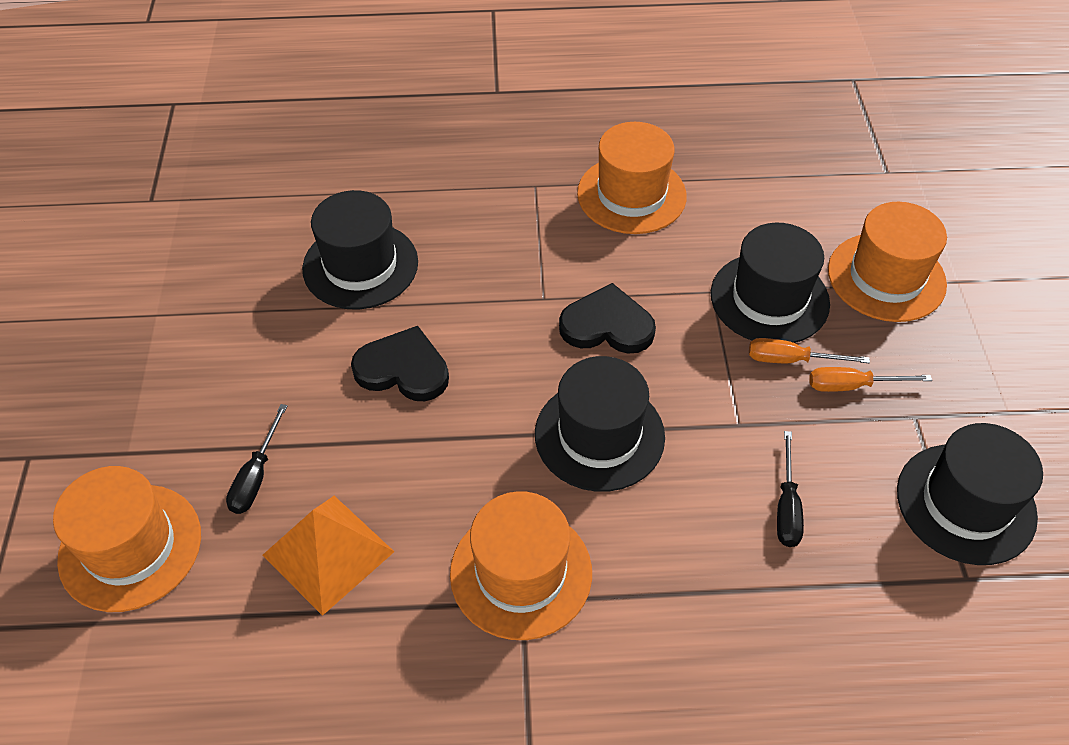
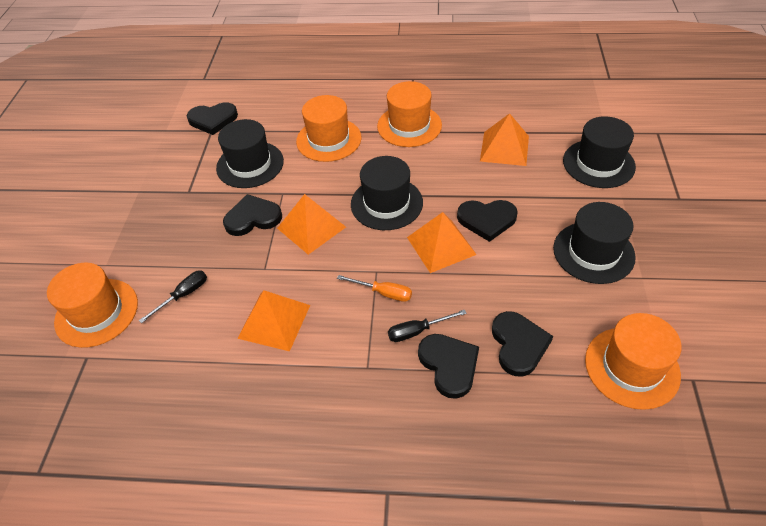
black heart: [351,326,449,401] [559,283,656,354] = 2 -> [187,102,238,135] [223,194,282,236] [418,334,479,399] [457,200,518,242] [492,311,553,377] = 5
orange pyramid: [263,496,394,616] = 1 -> [237,290,310,351] [277,194,346,255] [407,212,477,273] [480,113,529,166] = 4
orange screwdriver: [749,338,870,363] [809,367,932,392] = 2 -> [337,275,412,302] = 1

